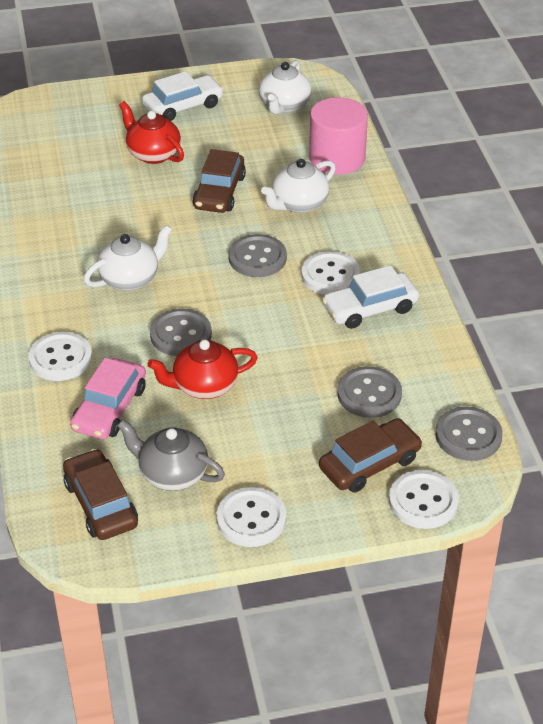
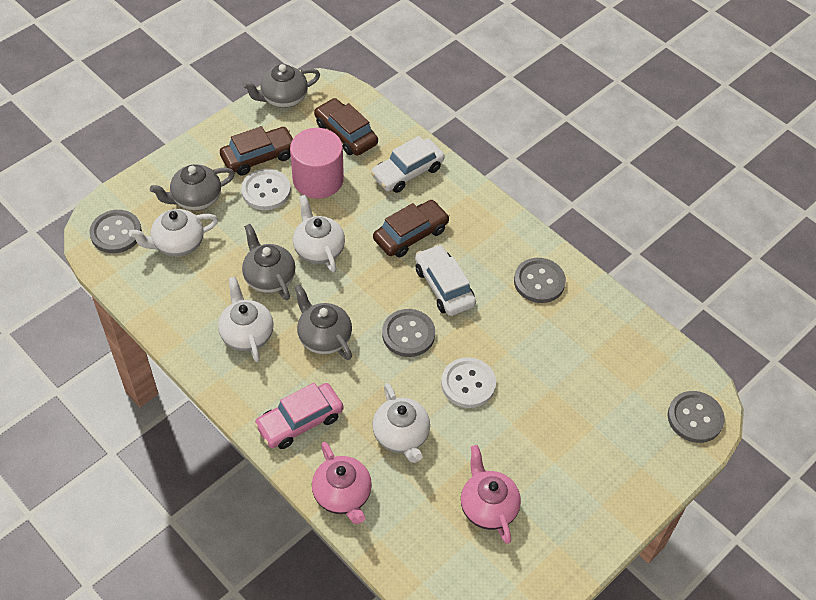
grey teapot: [117,419,225,491] = 1 -> [150,164,235,211] [242,224,296,300] [243,64,320,108] [294,284,352,360] = 4
pink teapot: none = 0 -> [312,442,372,524] [461,445,521,544] = 2
red teapot: [119,101,184,164] [147,339,258,399] = 2 -> none = 0
white button: [28,332,92,381] [217,487,286,547] [301,251,360,295] [389,470,459,529] = 4 -> [241,169,291,210] [441,357,496,408] = 2
white teapot: [84,225,172,291] [259,60,311,115] [261,159,336,213] = 3 -> [129,209,218,257] [218,277,274,362] [293,195,345,272] [373,383,430,463] = 4

